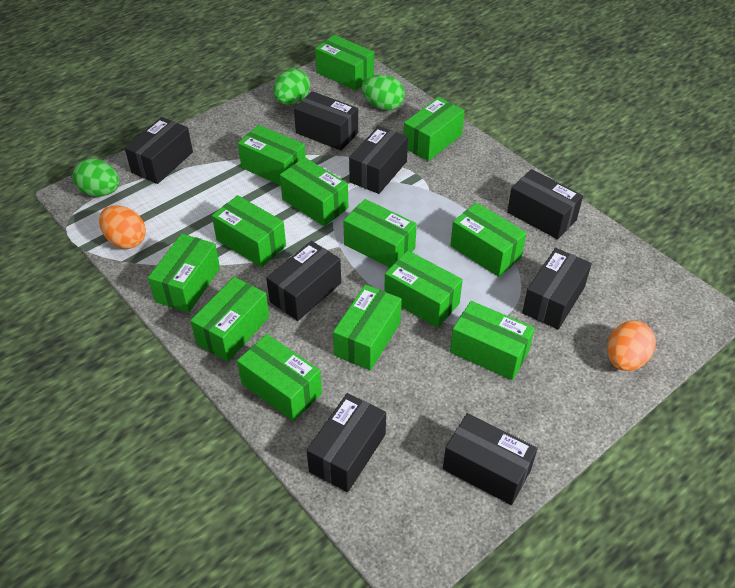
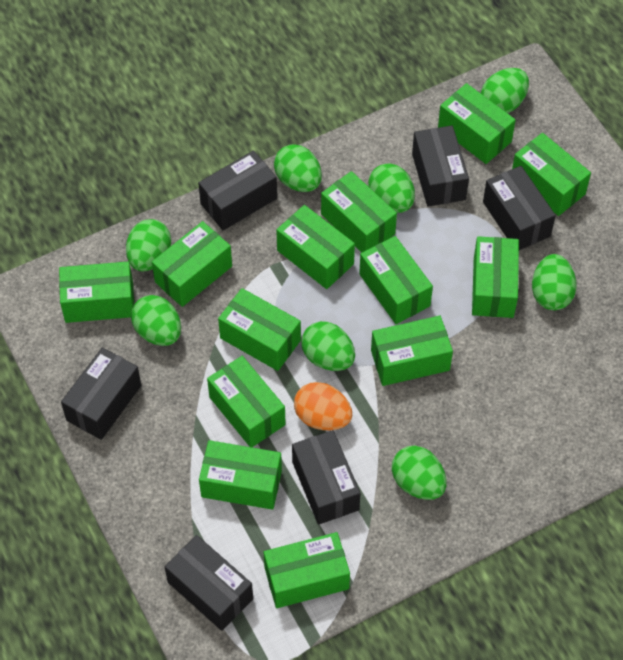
black box: [125,117,193,184] [266,241,341,321] [294,91,358,151] [307,393,386,492] [349,126,408,194] [443,413,537,505] [507,169,583,239] [522,248,592,329] = 8 -> [61,347,141,440] [164,535,253,631] [198,151,277,230] [292,430,361,525] [412,126,469,207] [483,166,556,250] = 6
green egg: [73,158,119,197] [273,68,310,105] [361,75,405,110] = 3 -> [126,219,171,272] [131,295,181,346] [274,144,322,192] [301,321,355,371] [368,163,415,213] [392,445,446,500] [481,68,529,113] [532,254,576,310] = 8
orange egg: [99,205,146,249] [608,320,656,371] = 2 -> [294,382,352,430] = 1

